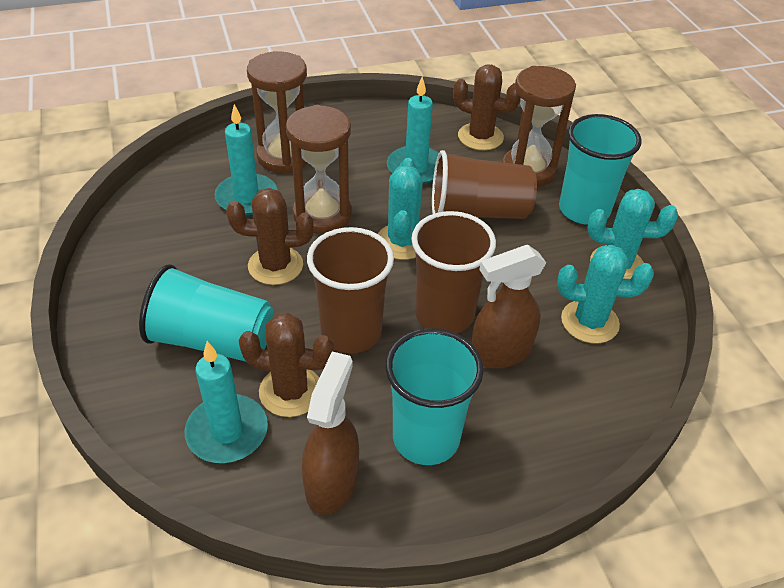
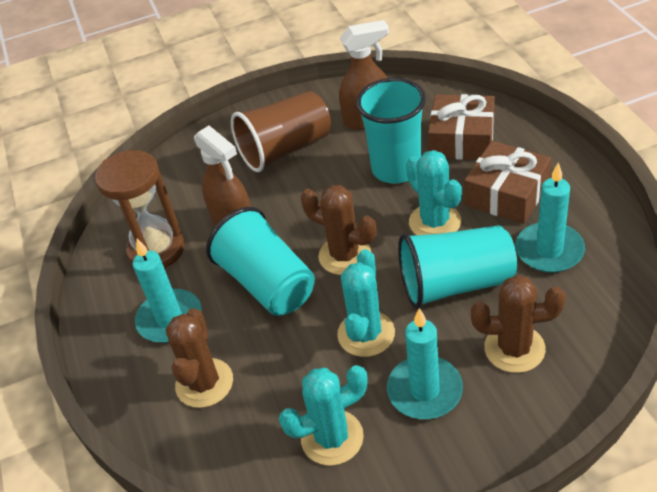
brown cup: [307,227,394,353] [411,211,496,334] [432,150,537,219] = 3 -> [231,91,331,172] = 1
brown gift: none = 0 -> [428,94,495,160] [464,141,551,224] = 2
brown hourglass: [247,51,308,174] [286,105,352,234] [502,66,576,187] = 3 -> [95,150,185,268] = 1

